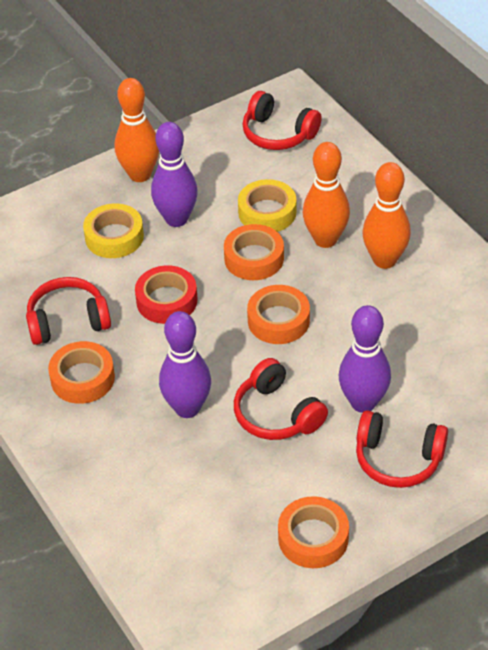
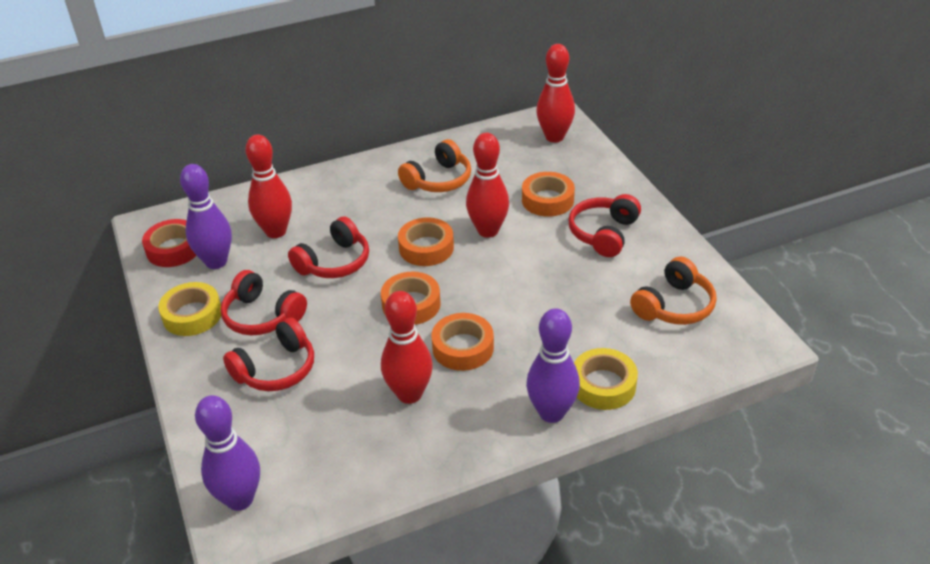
orange bowling pin: [115,78,159,182] [303,142,350,248] [362,162,411,269] = 3 -> none = 0
orange headphones: none = 0 -> [398,139,471,192] [630,256,717,325] = 2
red bowling pin: none = 0 -> [245,134,292,238] [381,291,433,404] [466,133,509,238] [536,44,575,142] = 4

